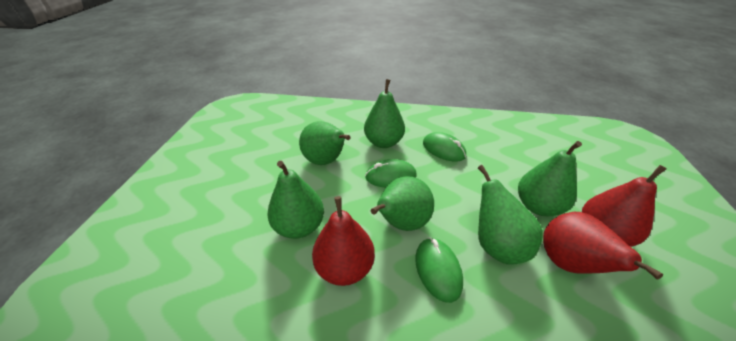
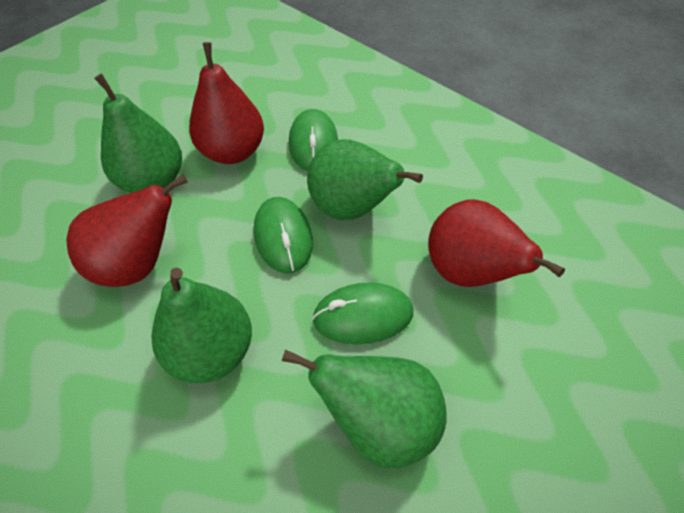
green pear: [267,161,324,239] [299,121,351,165] [364,79,405,148] [371,176,434,231] [478,165,543,265] [518,141,582,216] = 6 -> [94,74,182,193] [152,268,252,383] [282,349,447,468] [307,139,423,220] = 4

